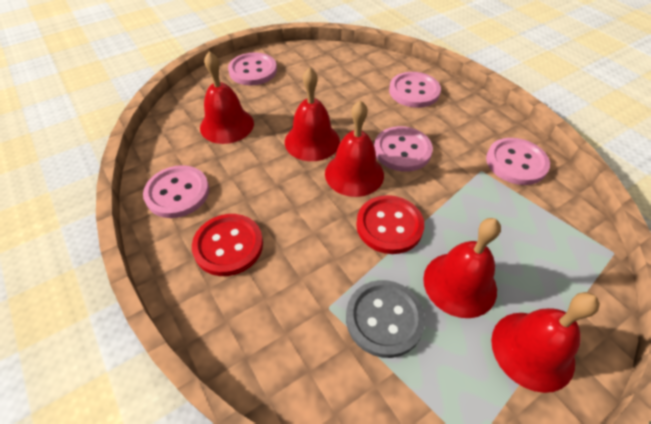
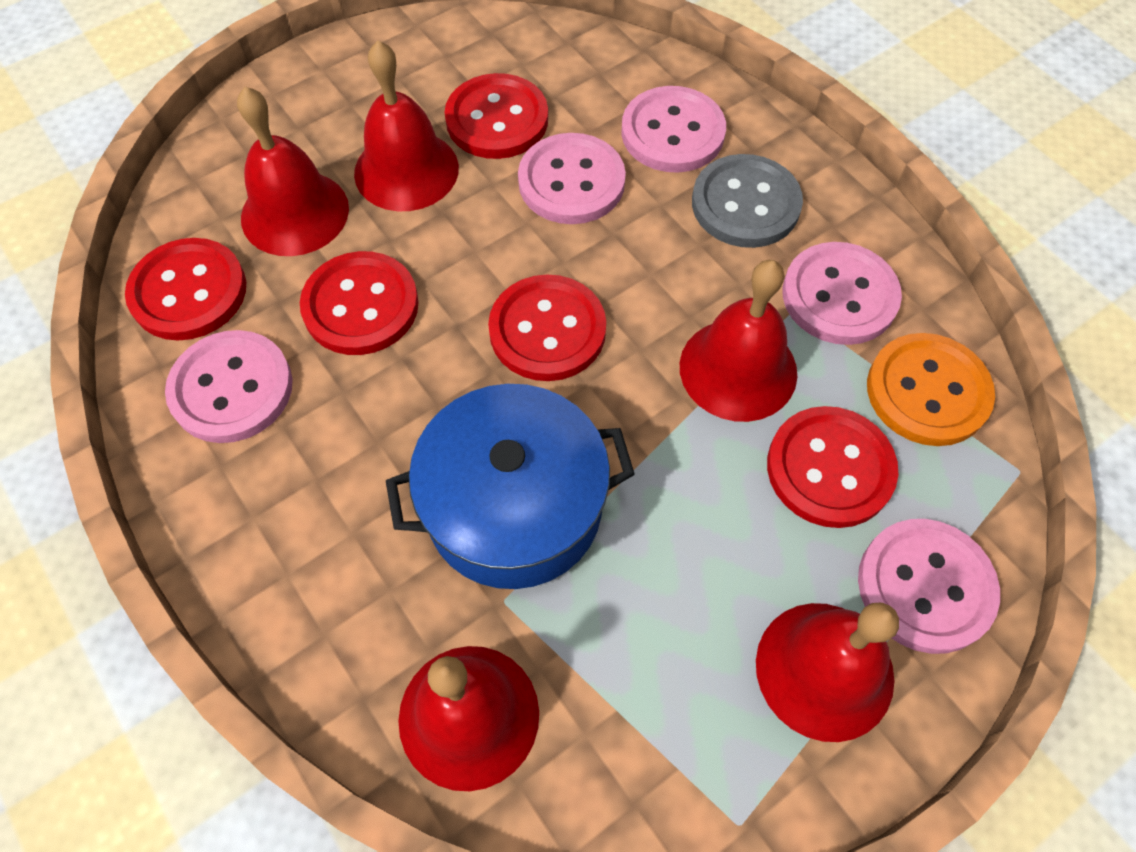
blue pot: none = 0 -> [386,384,635,589] = 1
orange button: none = 0 -> [867,333,995,446] = 1
red button: [192,214,263,276] [356,195,424,254] = 2 -> [125,238,246,340] [300,251,419,355] [445,73,548,159] [488,274,606,381] [767,406,898,528] = 5

